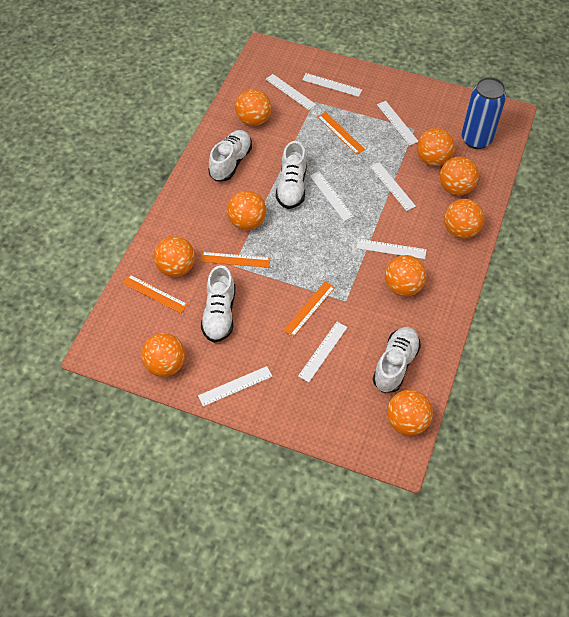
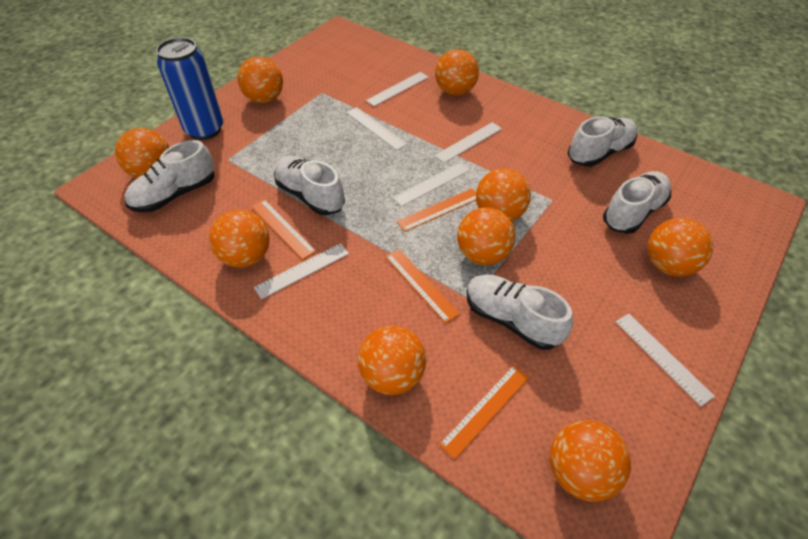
white ruler: [198,366,273,407] [266,74,316,110] [298,322,348,382] [302,73,362,97] [310,172,354,221] [357,239,426,259] [370,162,416,211] [377,101,418,146] = 8 -> [254,243,349,299] [347,107,407,150] [366,72,429,106] [393,162,470,207] [435,122,502,163] [616,314,715,407] = 6
white shoe: [201,265,235,343] [208,130,252,181] [276,141,307,209] [373,327,421,393] = 4 -> [124,140,214,213] [274,156,345,215] [466,275,573,350] [568,116,637,167] [603,171,671,234] = 5

